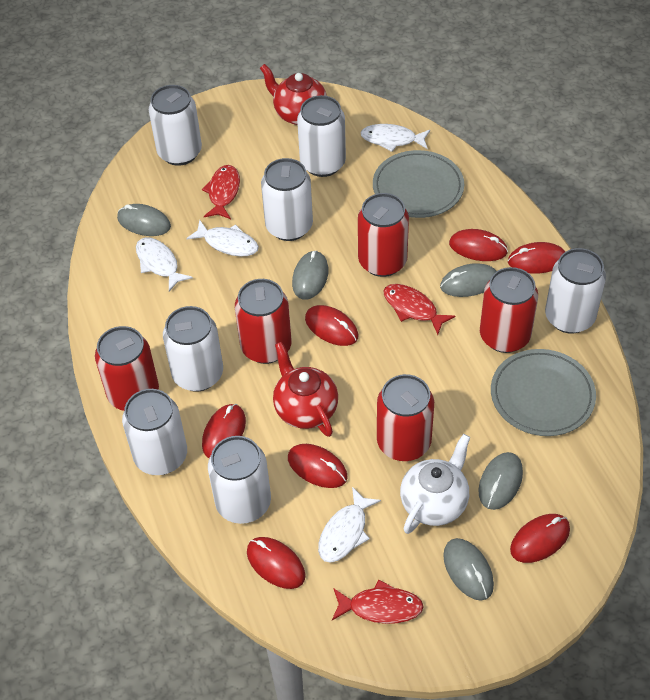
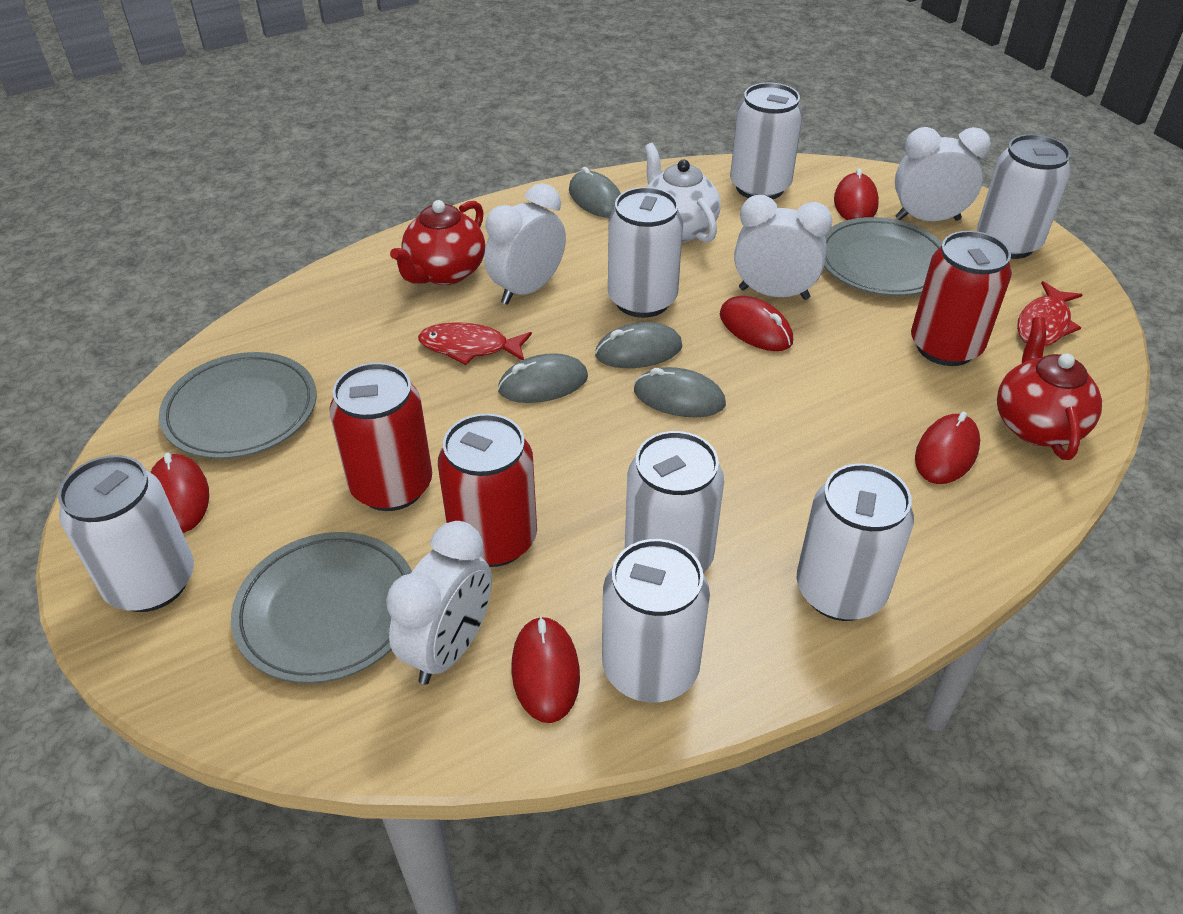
grey mouse: [117,204,171,236] [292,251,328,300] [440,263,497,297] [443,538,494,600] [479,452,523,510] = 5 -> [498,353,588,403] [569,167,621,218] [595,322,682,368] [634,367,726,417] = 4
grey plate: [373,150,464,218] [491,349,596,436] = 2 -> [159,352,317,459] [231,532,412,684] [824,217,942,296] = 3
red can: [95,326,159,411] [235,279,291,364] [358,193,409,277] [377,374,434,461] [480,267,538,353] = 5 -> [329,362,432,511] [438,414,537,567] [911,231,1012,366] = 3
red fish: [202,165,240,219] [332,580,424,624] [384,284,456,335] = 3 -> [418,322,532,365] [1017,281,1082,347] = 2
red mouse: [202,404,246,458] [247,537,306,589] [288,444,347,488] [305,305,358,346] [449,229,508,261] [508,242,565,274] [510,514,570,563] = 7 -> [150,453,209,533] [511,616,580,723] [720,296,793,351] [834,168,879,220] [915,412,980,484] = 5
white clock: none = 0 -> [386,521,492,685] [484,183,566,305] [734,195,832,300] [895,127,991,221] = 4
white fish: [136,237,193,291] [186,220,259,257] [318,487,381,563] [360,124,430,152] = 4 -> none = 0

